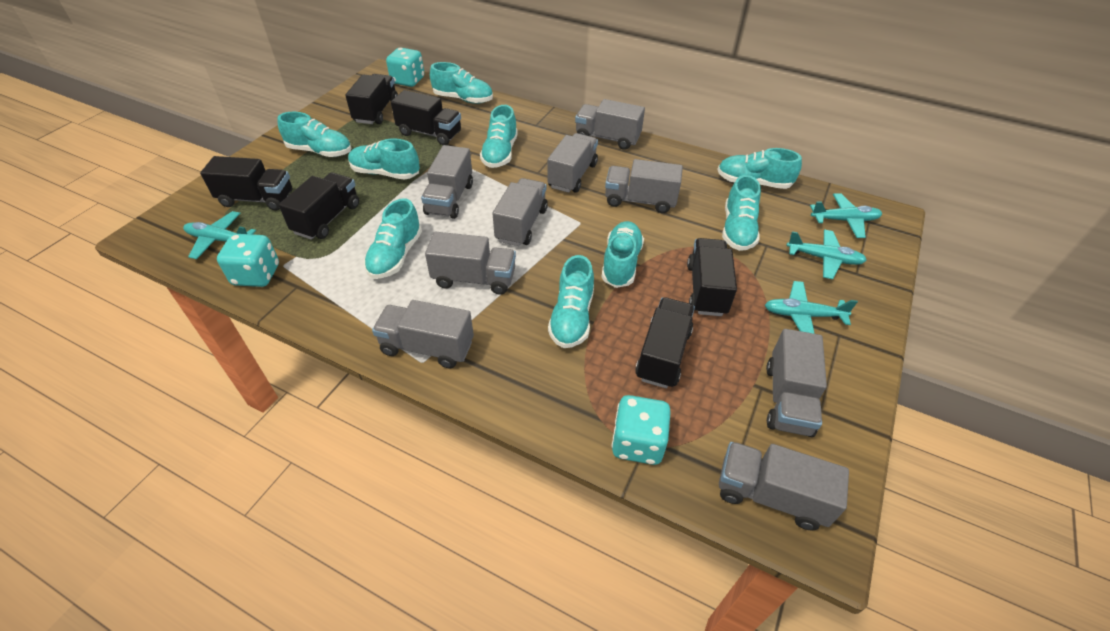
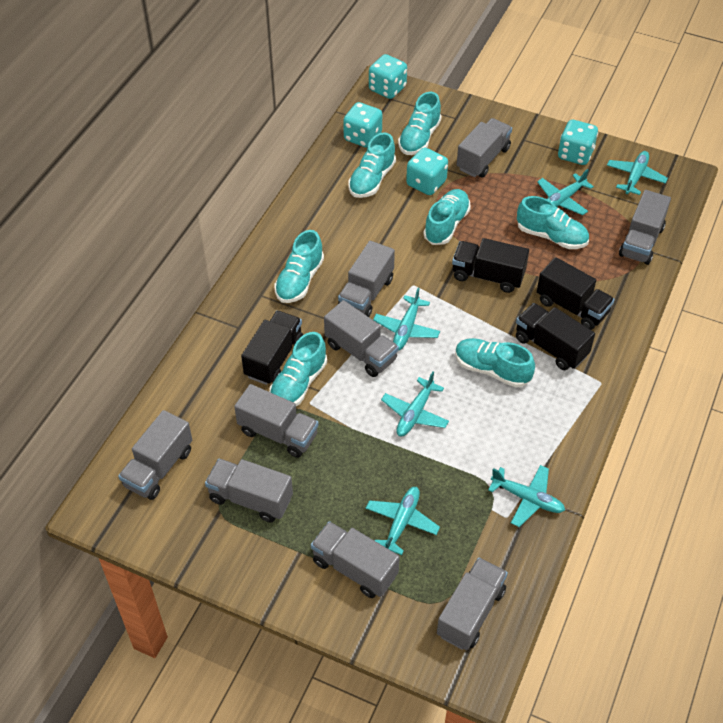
black truck: [200,156,292,211] [279,173,359,240] [345,74,398,124] [391,90,461,145] [635,297,695,389] [687,238,737,316] = 6 -> [241,310,303,385] [452,238,529,293] [516,303,595,370] [537,257,615,330] = 4
turquoise dice: [217,234,279,287] [386,48,424,87] [612,395,671,465] = 3 -> [343,102,382,148] [369,54,407,99] [406,147,448,195] [558,120,598,165] = 4
turquoise plane: [183,211,256,259] [765,281,858,334] [786,230,867,279] [810,193,882,238] = 4 -> [366,487,440,555] [373,288,440,351] [381,372,449,436] [488,465,565,527] [537,169,594,215] [607,151,668,195] = 6
turquoise shoe: [277,112,351,157] [348,139,420,180] [364,198,422,279] [430,62,493,104] [480,105,518,168] [548,255,594,348] [601,221,644,288] [717,148,802,189] [722,175,761,251] = 9 -> [269,332,327,406] [274,230,324,303] [348,132,396,198] [398,92,442,155] [424,189,471,245] [455,338,535,388] [517,196,589,249] = 7

